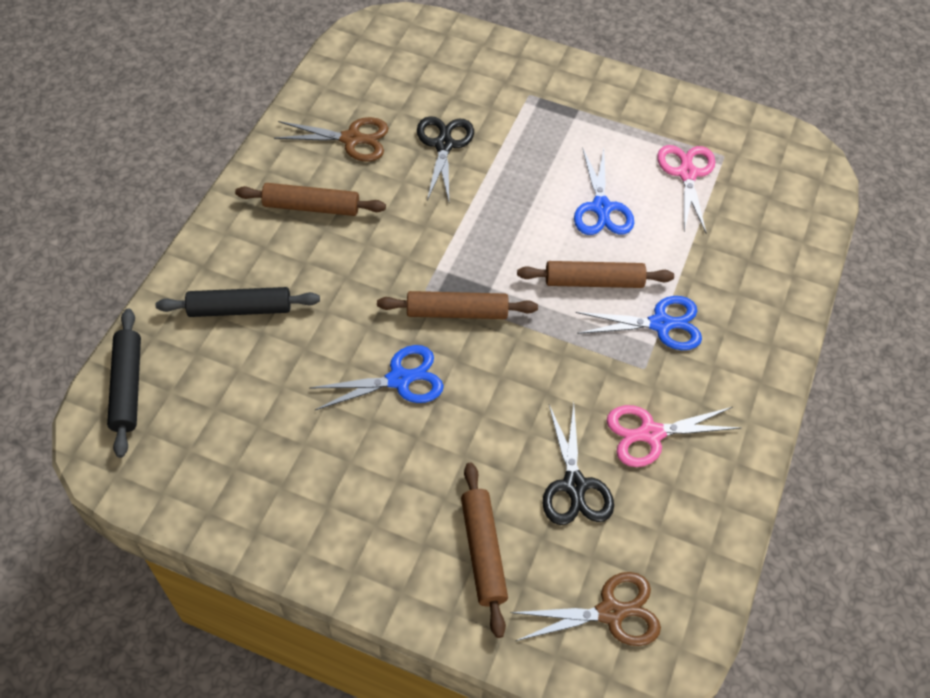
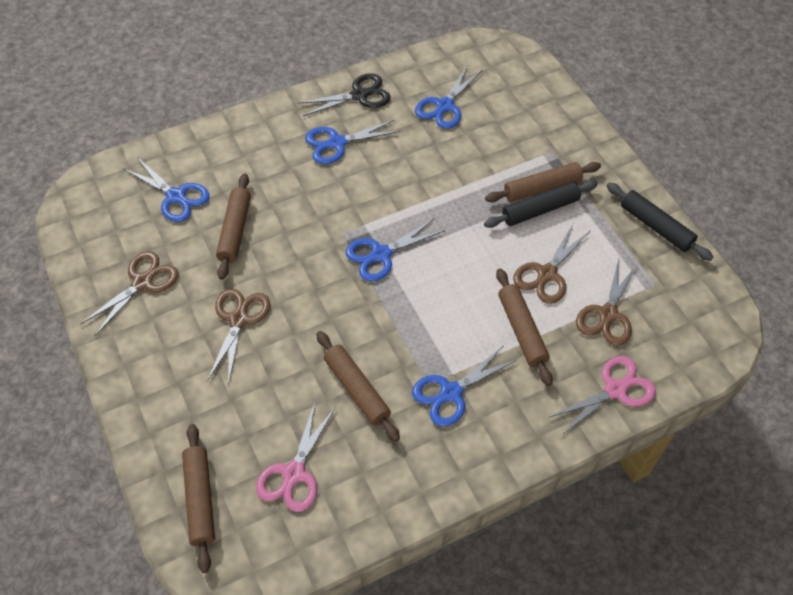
black scissors: [417,116,474,201] [542,403,614,525] = 2 -> [298,73,391,116] = 1
blue scissors: [310,345,444,410] [574,148,634,235] [576,296,702,350] = 3 -> [123,157,210,222] [305,119,401,164] [345,218,445,282] [412,345,518,427] [415,64,482,129] = 5
brown rolling pin: [235,183,386,216] [377,291,538,319] [461,463,508,638] [517,261,674,288] = 4 -> [182,424,215,573] [216,174,251,280] [316,331,400,442] [485,162,601,202] [496,268,553,386] = 5
brown scissors: [274,117,388,162] [510,572,661,646] = 2 -> [80,251,179,336] [207,289,270,385] [513,222,591,304] [576,256,639,346] = 4

